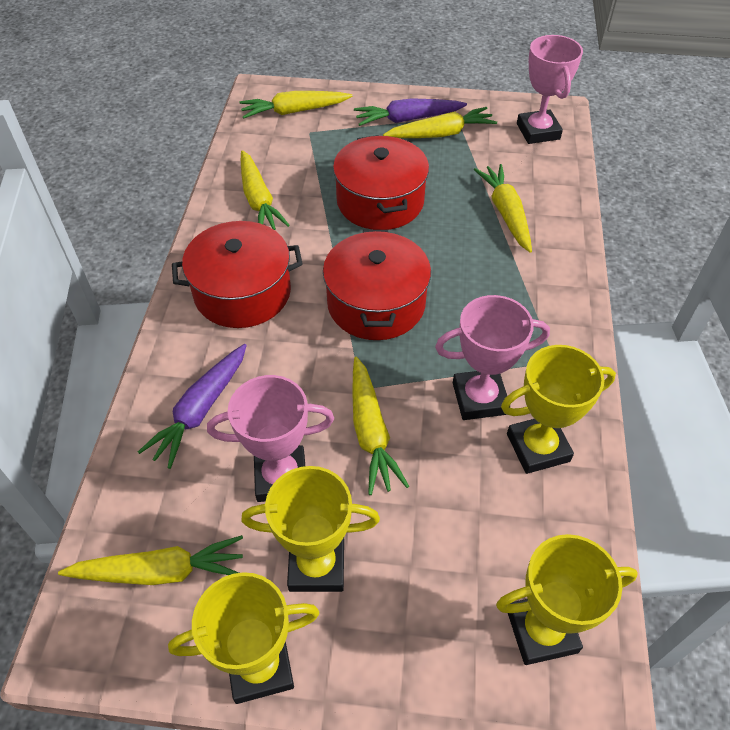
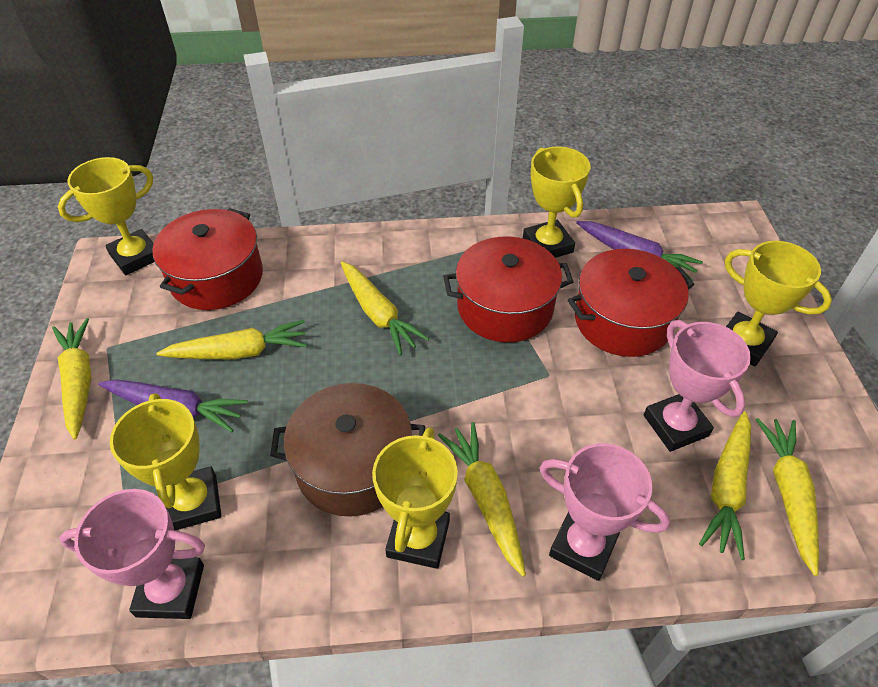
brown pot: none = 0 -> [270,383,425,517] = 1
yellow trophy: [168,572,319,704] [241,466,380,592] [496,534,638,665] [501,345,616,474] = 4 -> [58,157,155,275] [110,393,221,531] [372,427,458,569] [523,146,591,258] [725,241,832,366] = 5

